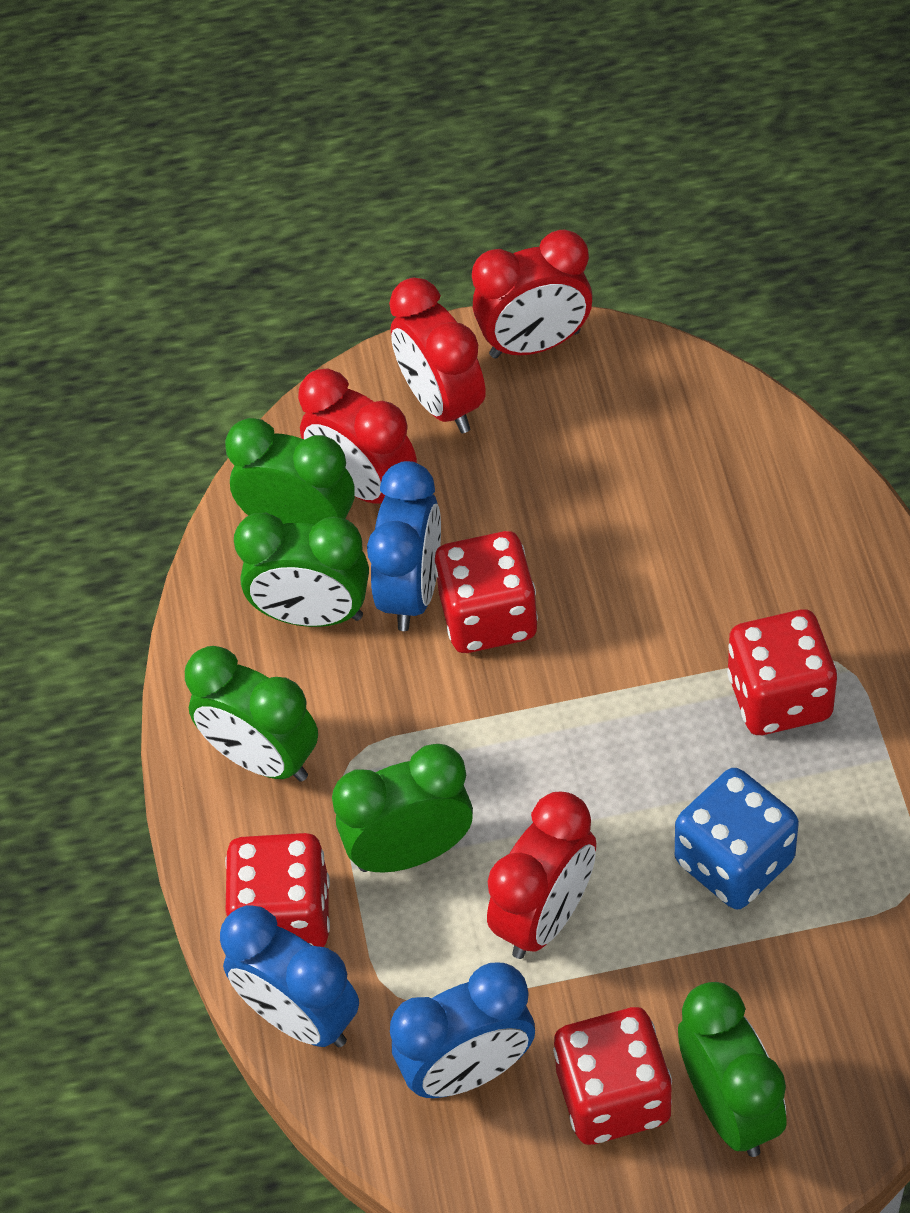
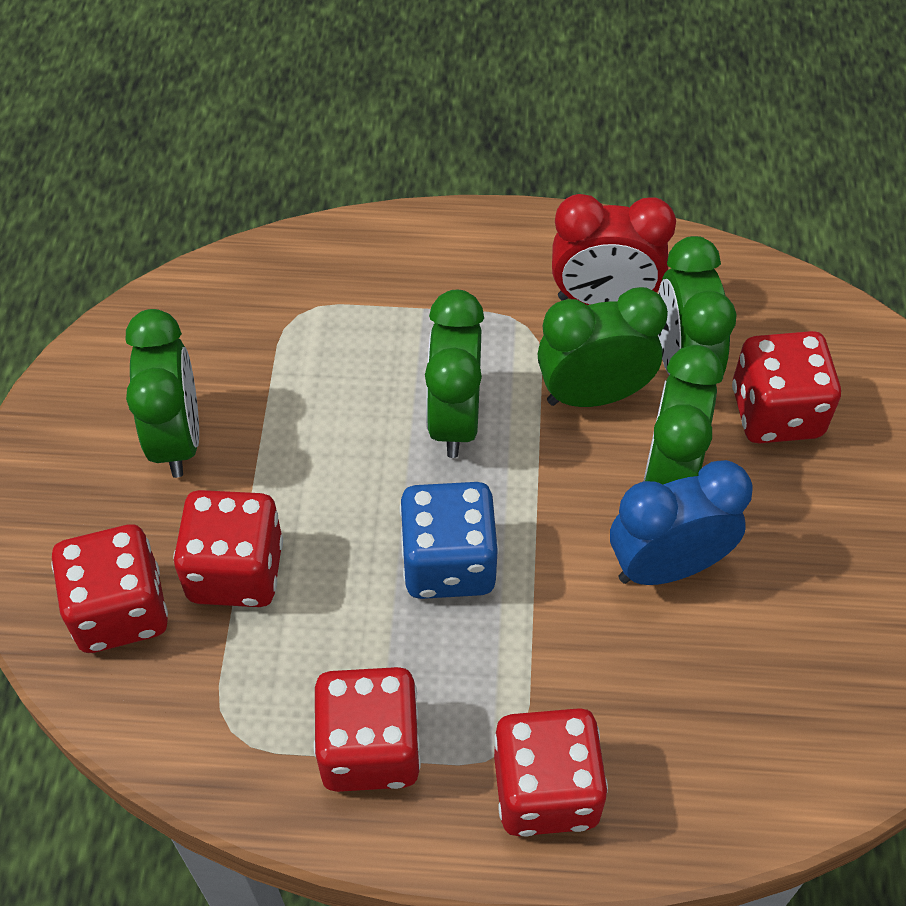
blue clock: [220,905,359,1047] [367,461,441,631] [390,963,535,1098] = 3 -> [610,460,753,585] = 1
red clock: [298,368,417,504] [389,278,486,433] [472,230,593,359] [487,792,596,959] = 4 -> [552,194,676,305] = 1
red dice: [225,833,330,947] [434,531,538,653] [553,1007,672,1145] [727,609,837,735] = 4 -> [51,525,168,653] [173,490,283,607] [314,667,421,792] [494,708,608,836] [732,331,841,444] = 5

